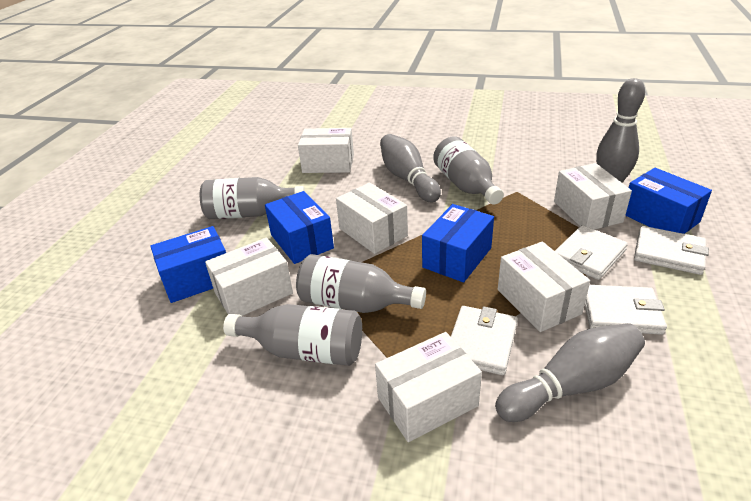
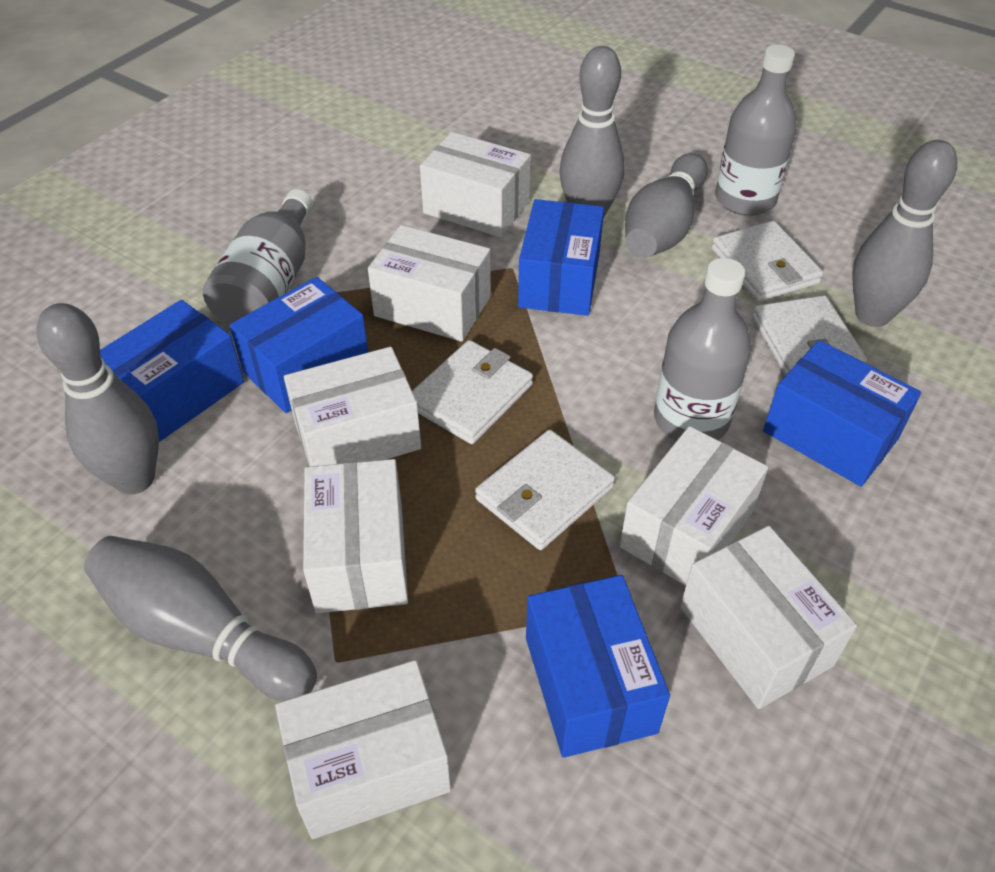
blue box: [150,226,226,303] [265,191,334,264] [422,204,494,282] [625,168,712,234] = 4 -> [100,300,244,442] [229,277,368,413] [518,199,604,316] [526,575,670,758] [763,340,921,487] = 5
grey bottle: [200,177,305,219] [223,304,362,366] [296,254,426,313] [433,136,504,205] = 4 -> [203,189,313,326] [654,258,751,441] [715,44,797,216] = 3
grey bowling pin: [380,134,441,203] [495,323,645,422] [596,78,645,183] = 3 -> [37,303,159,495] [84,536,317,701] [559,46,624,218] [625,153,708,258] [852,140,957,327] = 5
white box: [205,237,293,316] [298,128,354,173] [336,182,408,254] [375,332,482,442] [498,242,590,332] [554,163,632,230] = 6 -> [275,660,451,839] [284,347,421,467] [303,459,408,613] [368,225,491,342] [420,132,531,237] [620,426,768,586] [680,526,857,709] = 7

